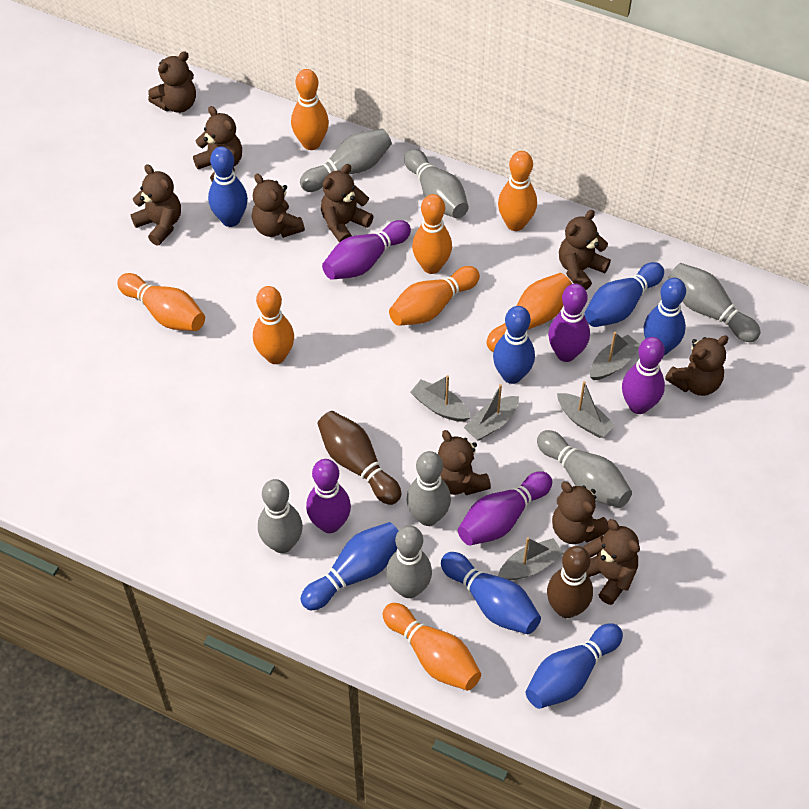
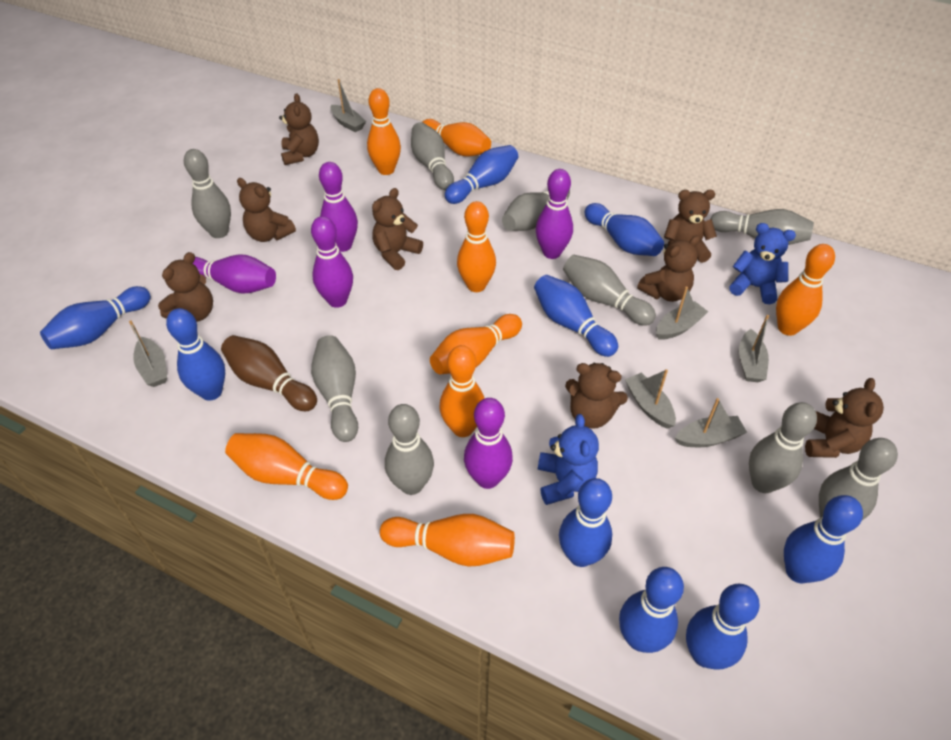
blue bowling pin: [208,146,248,227] [301,522,399,610] [441,552,541,634] [493,306,535,384] [526,623,623,709] [584,262,664,327] [644,278,686,355] = 7 -> [40,286,151,349] [166,308,225,400] [445,145,518,204] [534,275,618,357] [559,478,612,567] [585,203,664,256] [619,567,684,653] [686,584,760,670] [784,495,863,583] = 9
blue teddy bear: none = 0 -> [538,414,599,505] [729,223,796,304] = 2
brown bowling pin: [317,411,401,505] [547,546,593,618] = 2 -> [221,335,317,411] = 1
brown teddy bear: [131,164,181,245] [148,51,196,113] [193,106,242,182] [252,174,305,238] [321,164,374,243] [438,430,491,495] [552,482,610,544] [559,210,611,290] [583,519,640,605] [665,335,729,396] = 10 -> [158,252,213,322] [237,178,296,242] [279,93,319,165] [372,188,423,270] [565,363,628,429] [637,236,700,302] [664,190,717,263] [805,378,884,458] = 8
grey boat: [410,375,471,422] [464,384,519,441] [498,537,564,580] [557,381,615,438] [590,332,640,380] = 5 -> [129,320,167,387] [330,79,366,132] [625,369,676,429] [656,286,708,340] [675,398,747,447] [739,315,769,382] = 6
grey bowling pin: [258,479,303,553] [300,129,392,192] [386,526,432,598] [404,149,469,218] [406,451,451,526] [537,430,632,508] [668,263,761,342] = 7 -> [184,149,231,238] [311,335,358,442] [385,404,434,495] [411,122,454,190] [502,190,570,231] [563,255,656,326] [710,209,814,245] [749,402,817,493] [819,438,898,520] = 9

